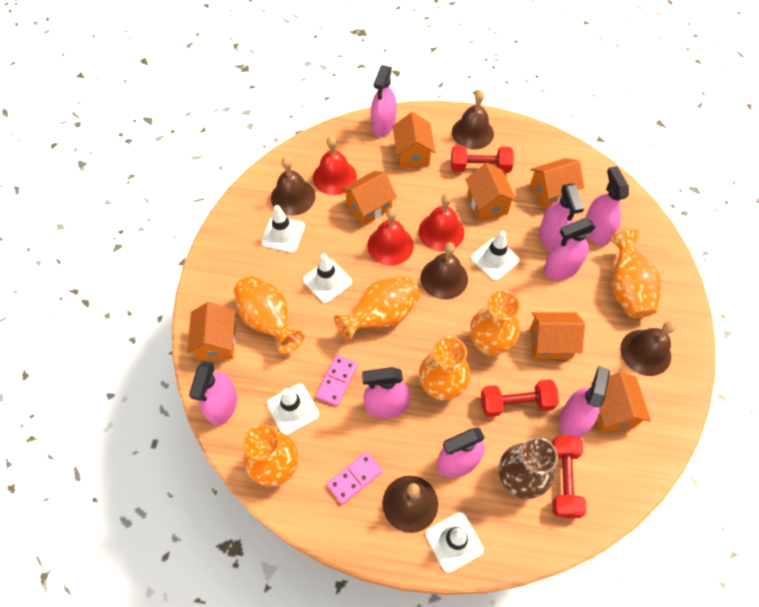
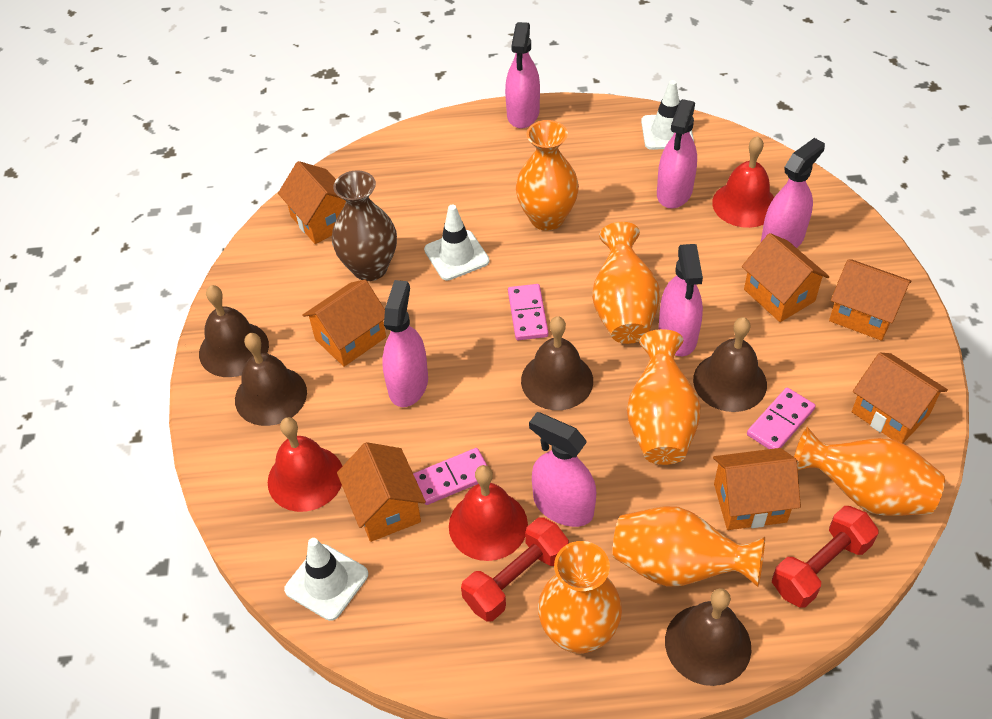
pink domino: [316,355,358,406] [327,452,383,505] = 2 -> [413,448,487,505] [508,284,548,340] [747,387,816,449] = 3
pink spray bottle: [189,361,237,426] [362,367,410,419] [371,65,397,137] [437,428,485,478] [539,183,584,251] [543,218,596,280] [559,366,610,438] [585,166,629,246] = 8 -> [382,280,428,407] [505,22,540,129] [529,412,596,527] [657,99,697,209] [658,244,703,356] [761,138,825,248] = 6
red dumbbell: [451,146,514,173] [481,379,559,417] [551,435,587,518] = 3 -> [461,517,569,622] [772,506,879,608] = 2
white traffic cone: [261,205,305,253] [267,384,319,435] [303,254,352,303] [426,512,484,573] [471,231,520,281] = 5 -> [284,538,368,621] [424,204,489,281] [641,80,694,150] = 3

